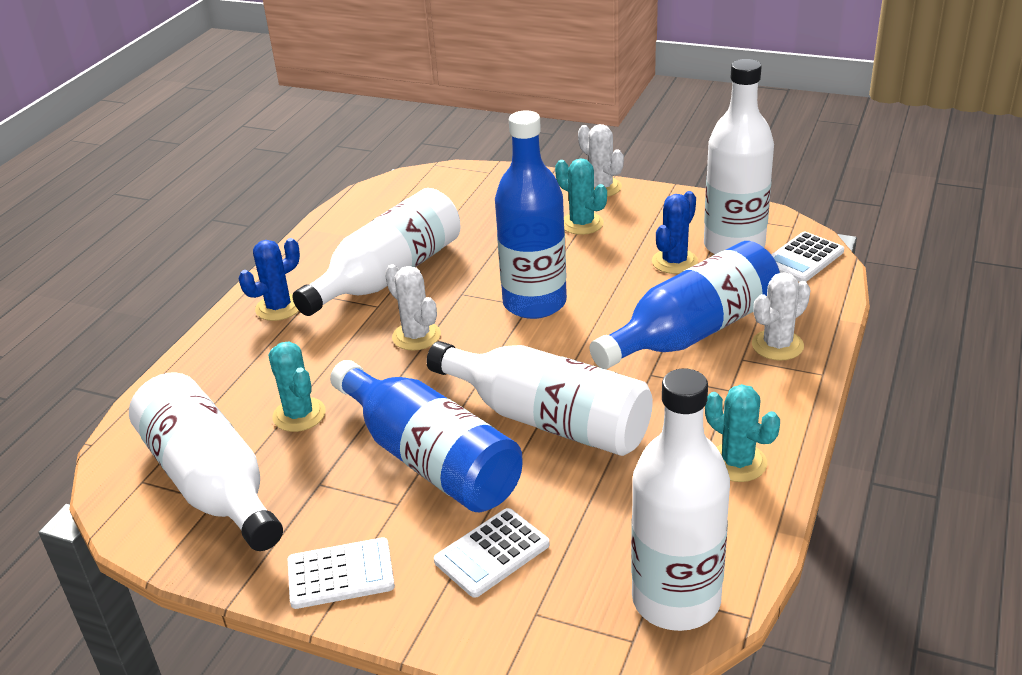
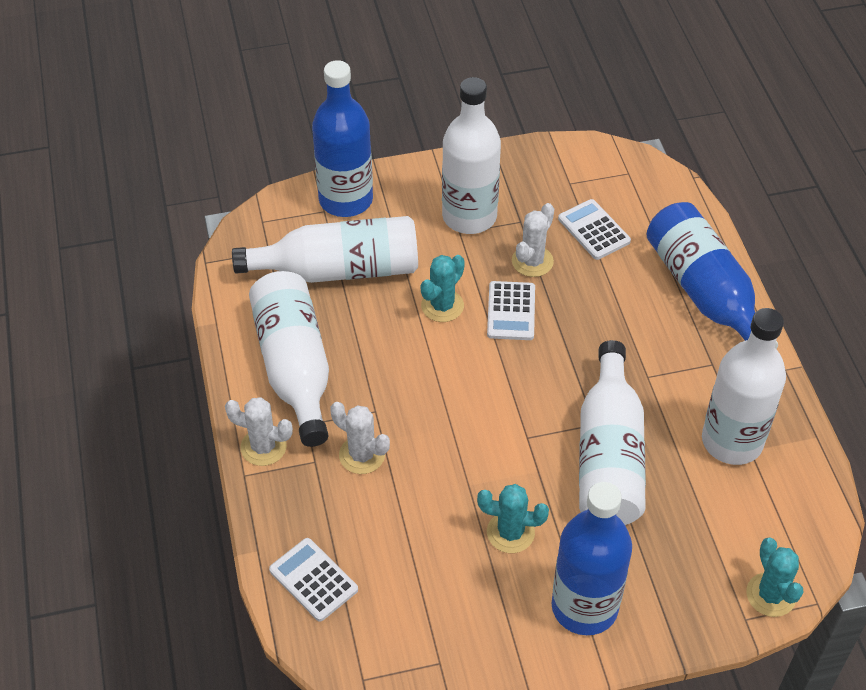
blue cactus: [239,238,300,321] [652,191,698,274] = 2 -> none = 0

